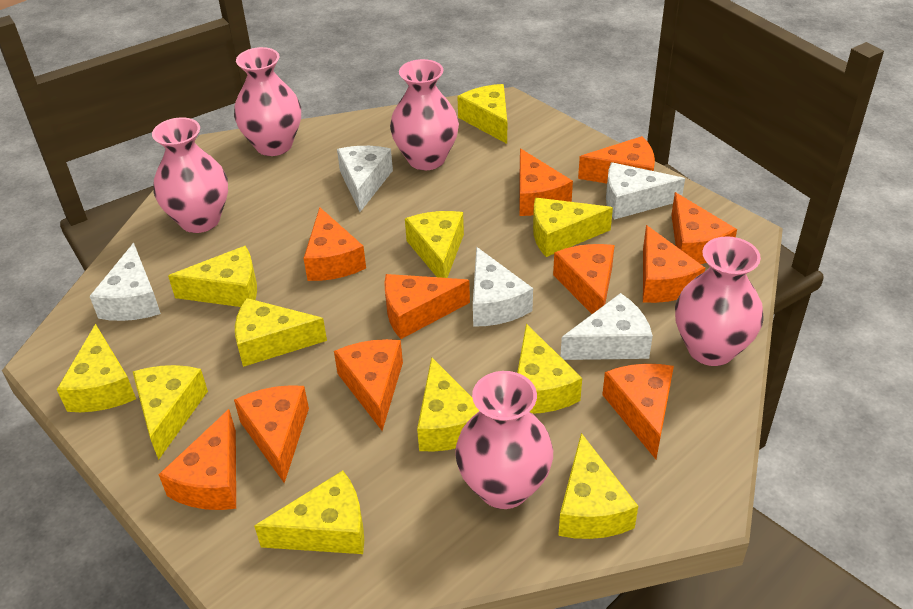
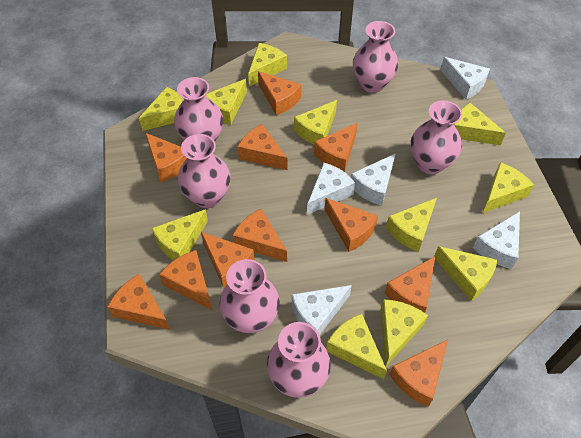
pink vase: [152,117,228,233] [234,47,301,156] [390,59,459,170] [455,371,553,509] [675,236,764,366] = 5 -> [174,77,223,142] [178,134,231,208] [219,259,280,333] [267,322,331,398] [353,21,398,93] [411,101,462,174] = 6

